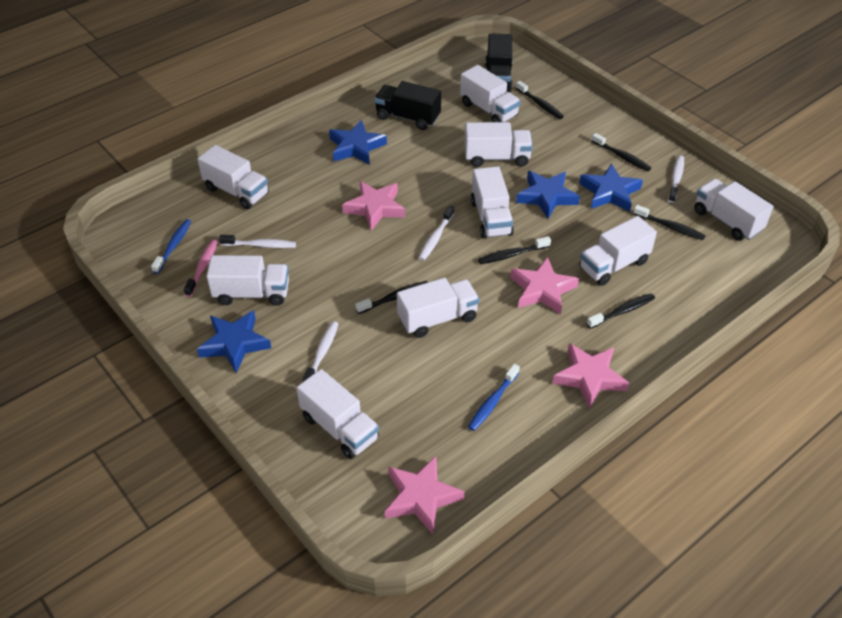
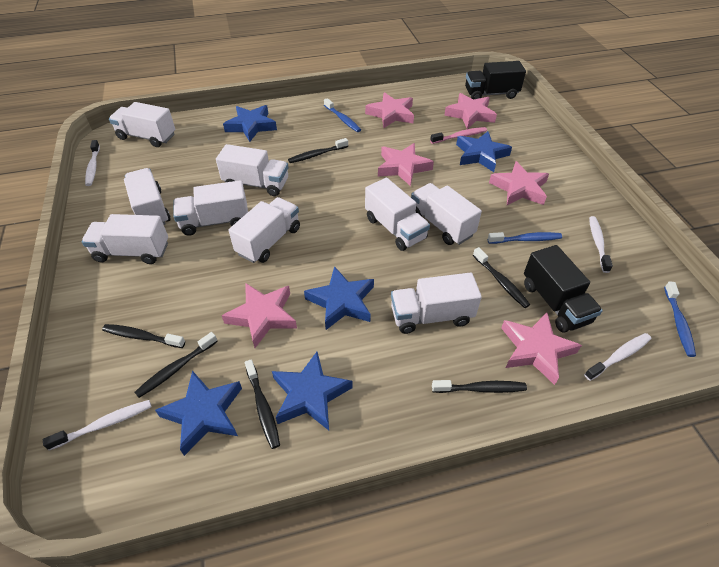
blue star: [197,310,271,373] [329,120,387,165] [516,171,580,219] [579,163,643,212] = 4 -> [155,371,242,456] [223,105,277,142] [272,352,353,430] [304,266,374,330] [456,131,512,172] = 5
blue toothbrush: [151,219,192,274] [468,364,520,431] = 2 -> [324,98,361,132] [488,232,562,244] [664,281,696,357] = 3
pink star: [342,181,405,230] [385,456,465,534] [510,257,579,314] [552,343,629,409] = 4 -> [222,283,297,348] [365,92,414,129] [378,143,434,186] [444,93,497,129] [489,161,549,205] [501,313,582,385] = 6

